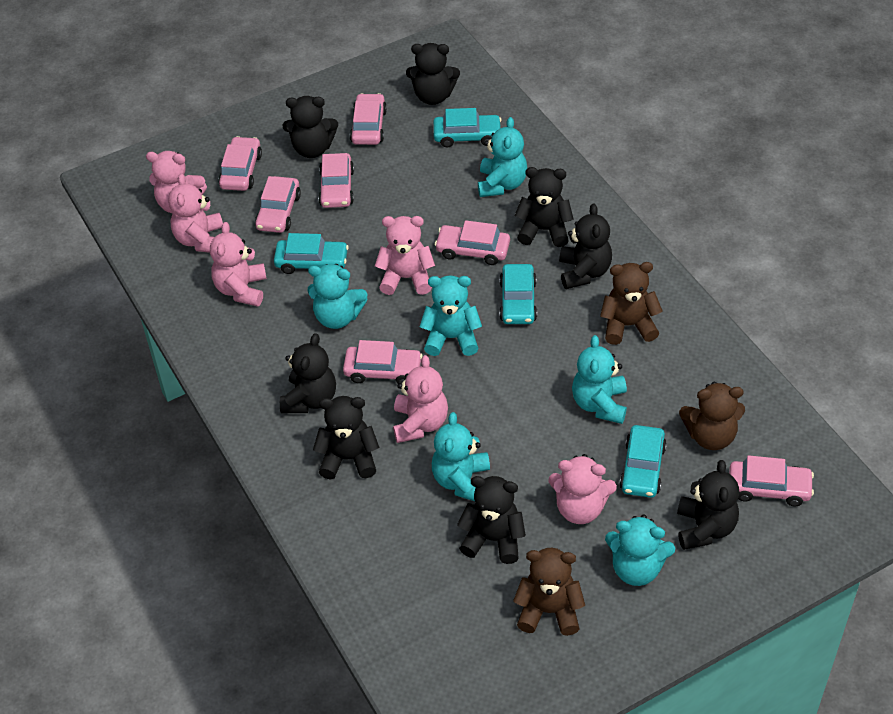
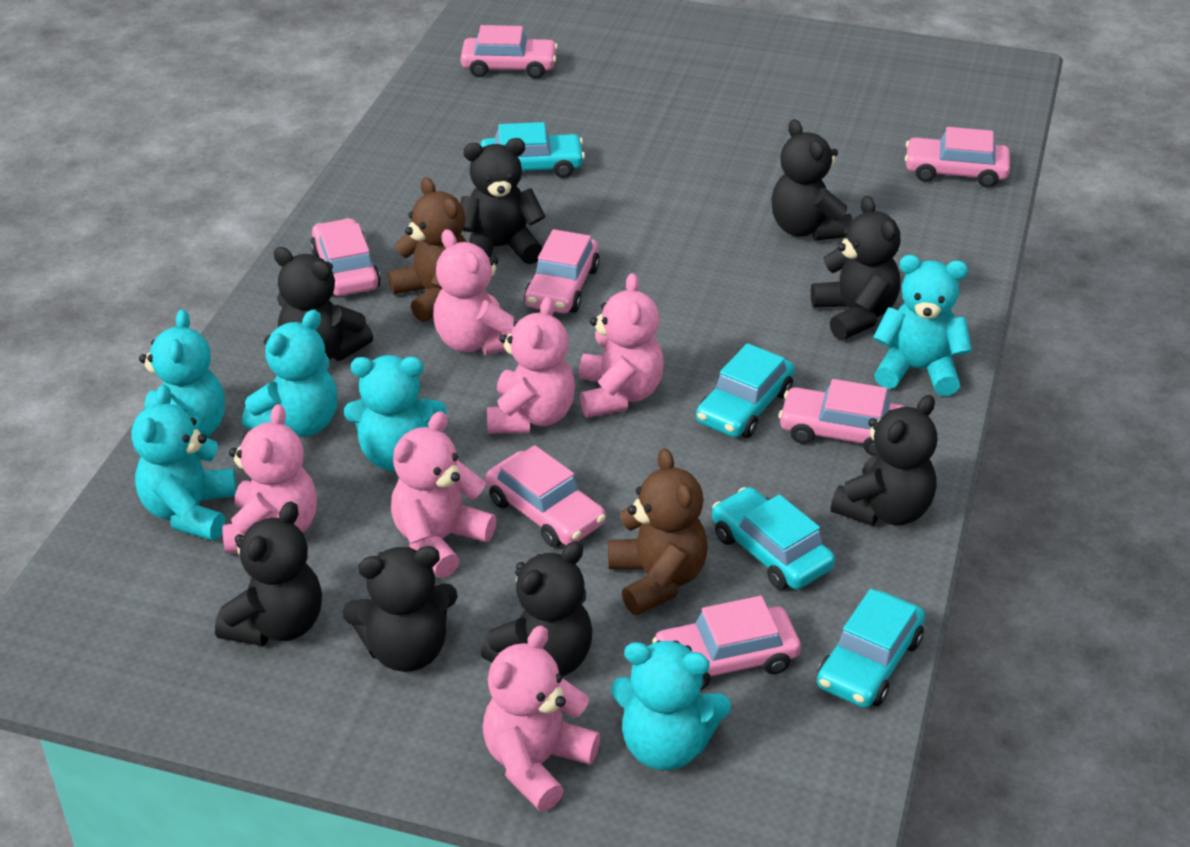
brown teddy bear: [513,548,585,636] [600,262,662,345] [679,382,745,450] = 3 -> [388,177,467,322] [608,448,708,615] = 2

